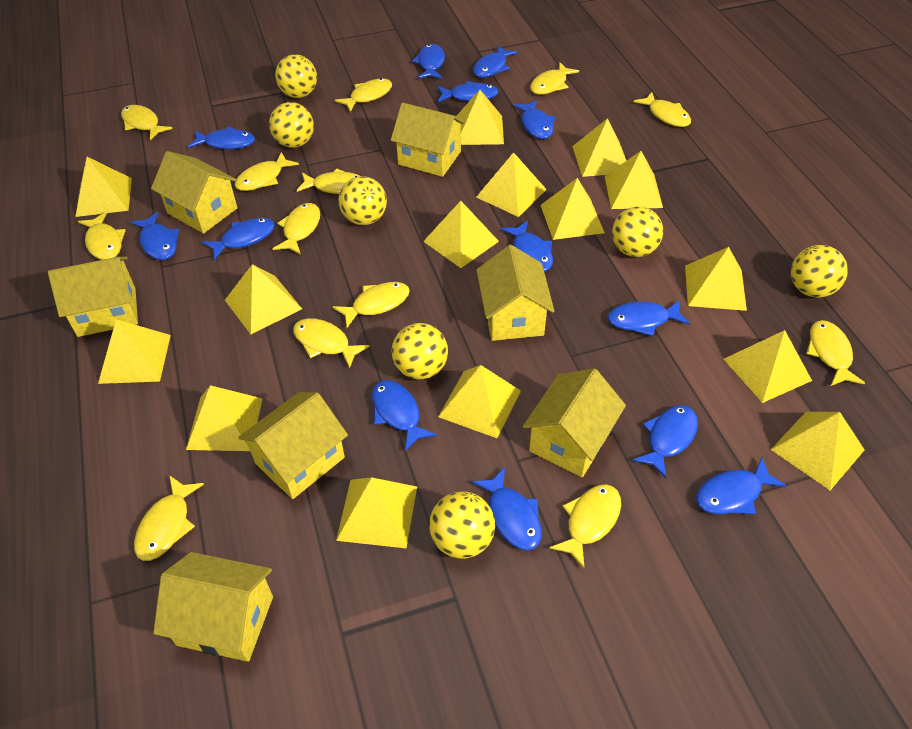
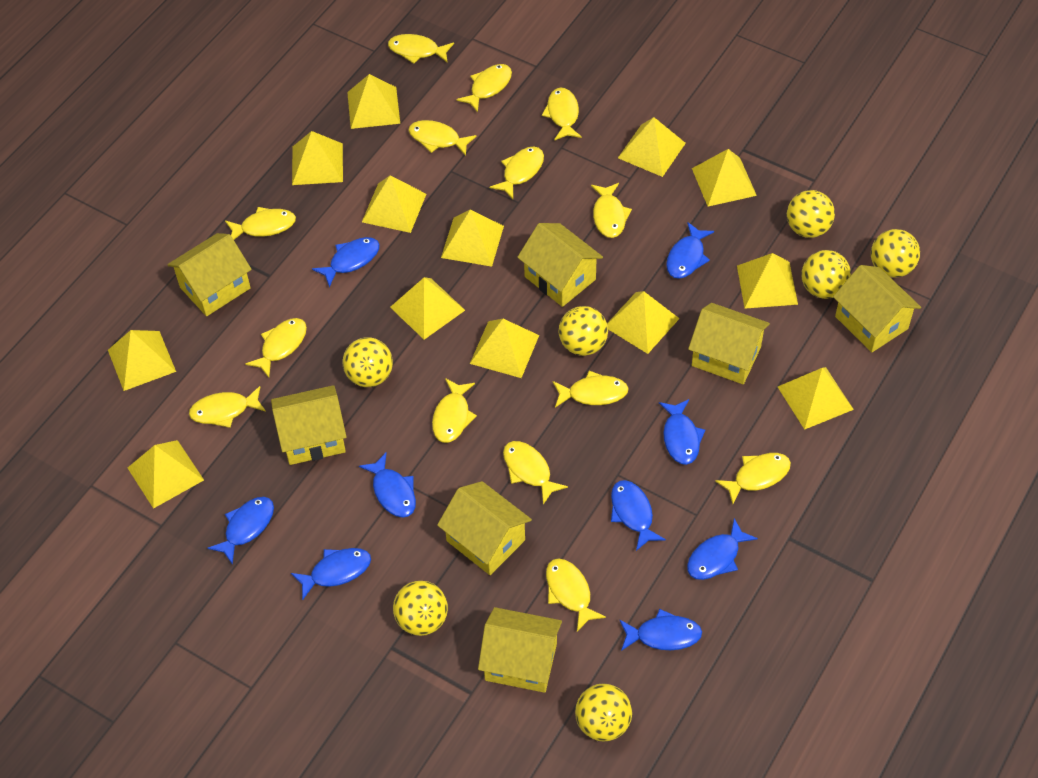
blue fish: [130,212,179,260] [188,127,255,149] [202,218,275,260] [372,380,437,451] [412,44,445,79] [437,81,499,102] [472,468,542,550] [473,45,518,78] [501,221,553,272] [513,100,555,139] [608,300,690,336] [632,405,698,478] [696,458,786,514] = 13 -> [208,497,274,565] [291,548,371,600] [312,237,380,287] [359,453,416,518] [611,480,666,551] [619,609,702,651] [659,399,705,465] [666,222,714,279] [687,518,758,580] = 9
yellow fish: [78,212,126,260] [121,105,172,140] [134,475,204,561] [235,152,299,191] [272,203,320,255] [293,318,370,368] [297,169,360,194] [333,282,410,328] [335,78,392,112] [530,62,579,95] [549,484,621,568] [634,92,691,127] [806,320,865,386] = 13 -> [189,386,266,428] [225,207,296,240] [245,318,307,378] [388,34,454,64] [408,120,477,156] [432,378,477,443] [456,64,512,113] [490,146,544,199] [503,441,568,504] [542,88,582,141] [546,558,606,631] [553,371,629,408] [591,183,632,238] [715,453,791,504] = 14
yellow pyramid: [75,157,132,217] [98,319,171,384] [186,385,263,451] [225,264,302,334] [336,477,417,548] [423,201,499,268] [438,365,521,438] [456,90,504,145] [476,152,547,217] [541,178,605,240] [572,118,627,177] [604,151,663,209] [685,247,747,311] [724,330,812,403] [771,412,865,490] = 15 -> [108,330,176,391] [128,440,204,509] [292,131,343,185] [347,74,400,129] [362,175,426,233] [390,277,465,340] [441,209,504,267] [470,319,539,378] [607,291,680,354] [618,117,686,177] [692,149,757,207] [737,253,798,309] [778,367,854,430] = 13

